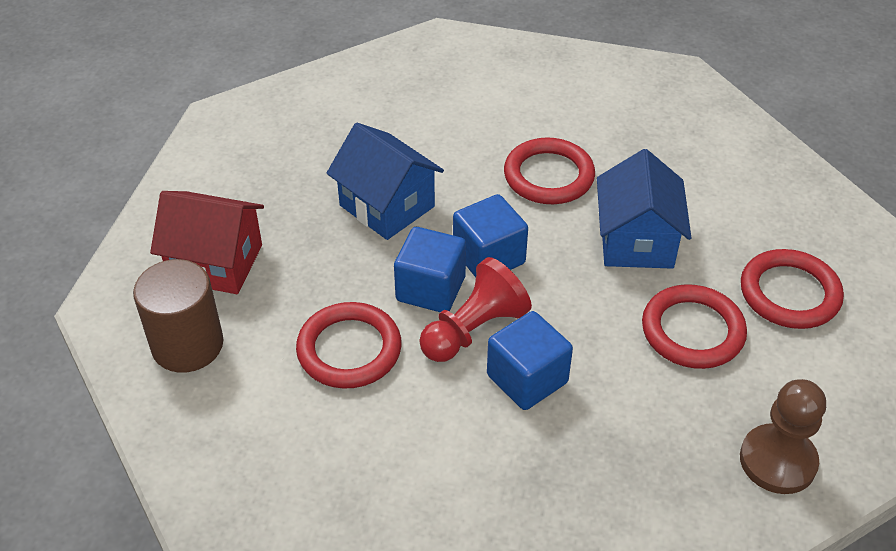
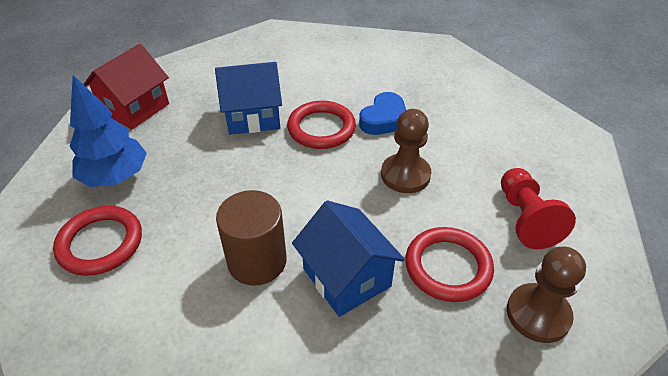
blue cube: [394,227,466,312] [453,194,528,277] [487,311,573,410] = 3 -> none = 0
blue heart: none = 0 -> [359,92,406,135] = 1
blue tree: none = 0 -> [70,75,147,187] = 1
brown pawn: [740,379,826,494] = 1 -> [381,109,431,193] [507,247,586,343] = 2
red ring: [296,302,402,389] [504,137,595,204] [642,284,747,369] [741,249,844,329] = 4 -> [53,206,142,276] [287,101,356,149] [405,227,494,302] = 3

